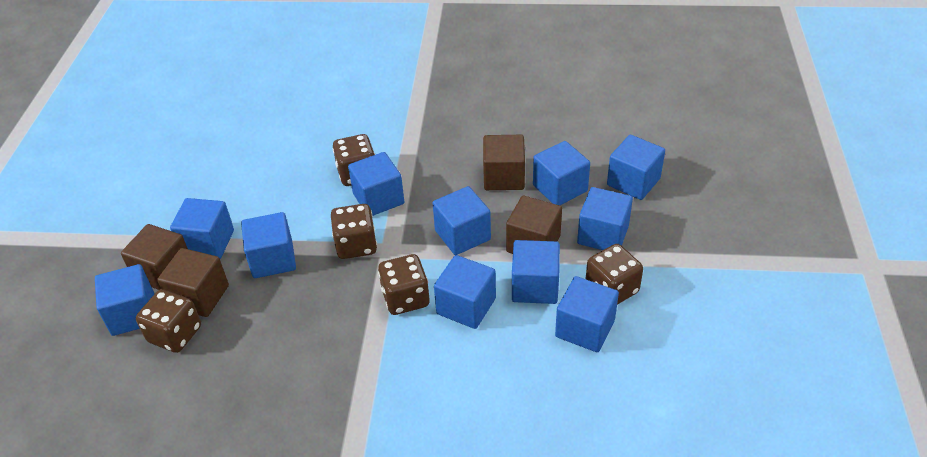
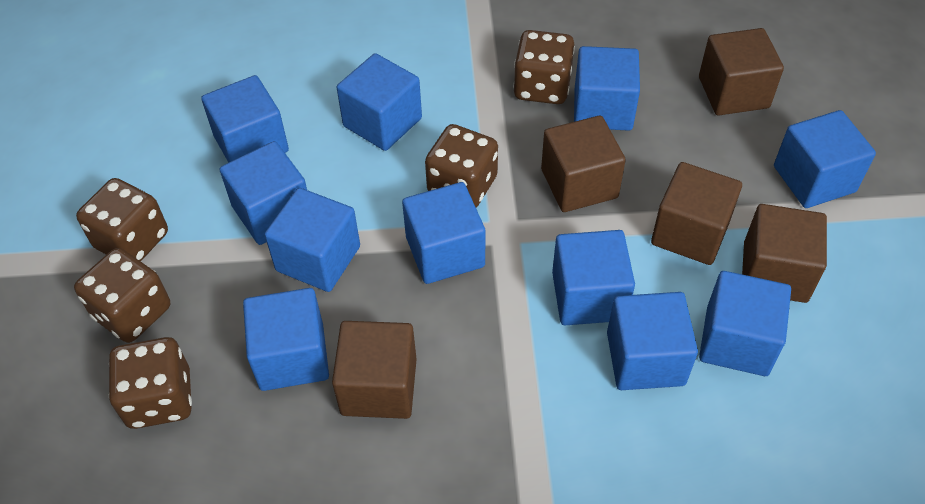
brown cube: [121,224,188,290] [157,248,229,317] [483,135,525,190] [506,196,562,254] = 4 -> [332,321,417,419] [541,116,626,212] [651,162,742,265] [699,28,784,115] [742,204,827,303] = 5

